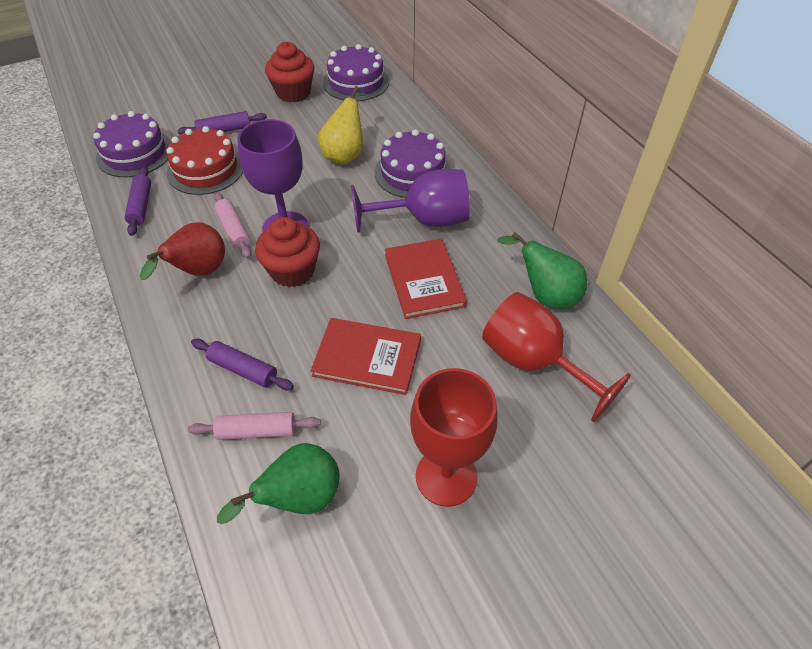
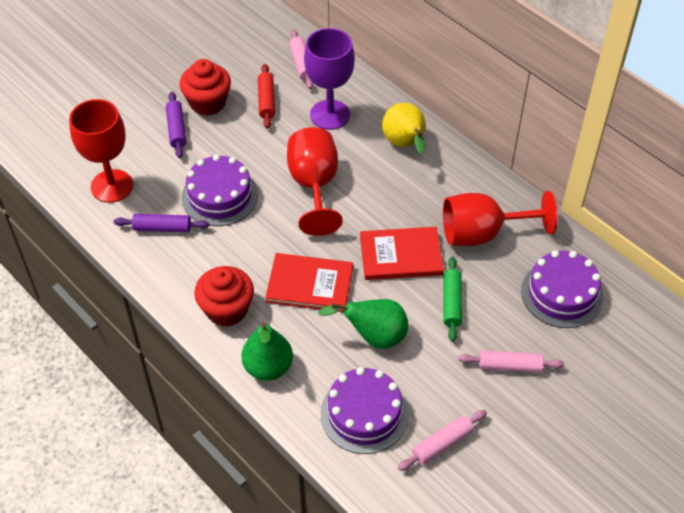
green rolling pin: none = 0 -> [443,256,462,342] = 1
pink rolling pin: [188,412,321,440] [214,192,252,259] = 2 -> [289,29,313,89] [398,410,487,471] [459,350,564,373] = 3
purple goblet: [238,119,309,232] [351,169,470,233] = 2 -> [304,28,355,130] = 1
purple rolling pin: [125,167,151,236] [177,111,267,134] [191,339,294,390] = 3 -> [114,214,209,233] [166,92,186,158] = 2
red cake: [166,126,243,195] = 1 -> none = 0
red goblet: [410,368,498,507] [482,292,631,422] = 2 -> [69,99,133,203] [287,127,343,236] [443,191,558,246] = 3
red pear: [140,222,225,280] = 1 -> none = 0
red rolling pin: none = 0 -> [258,64,275,129] = 1

